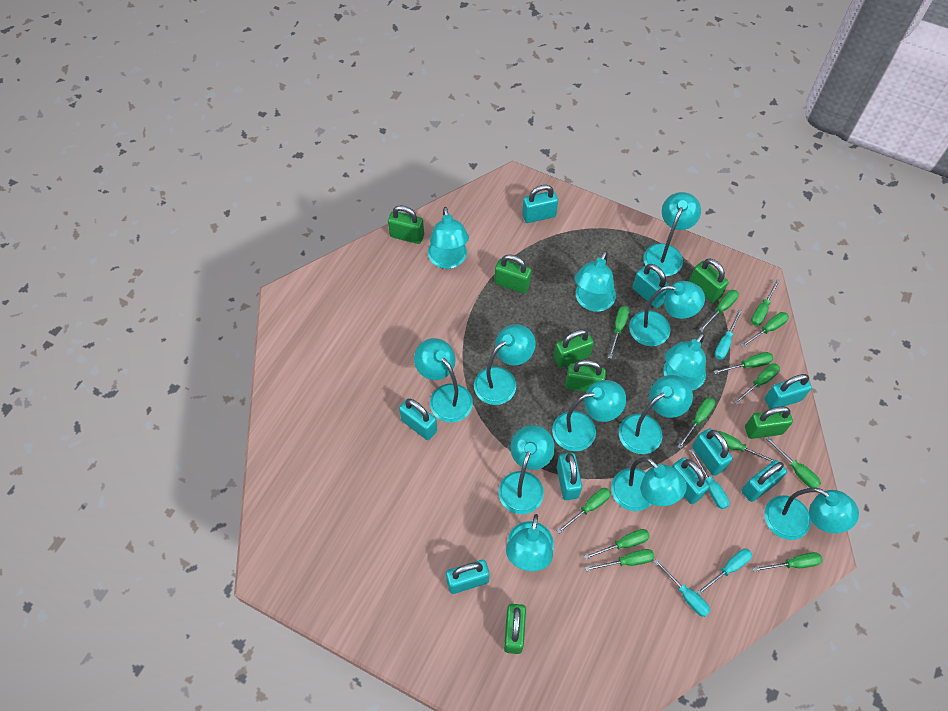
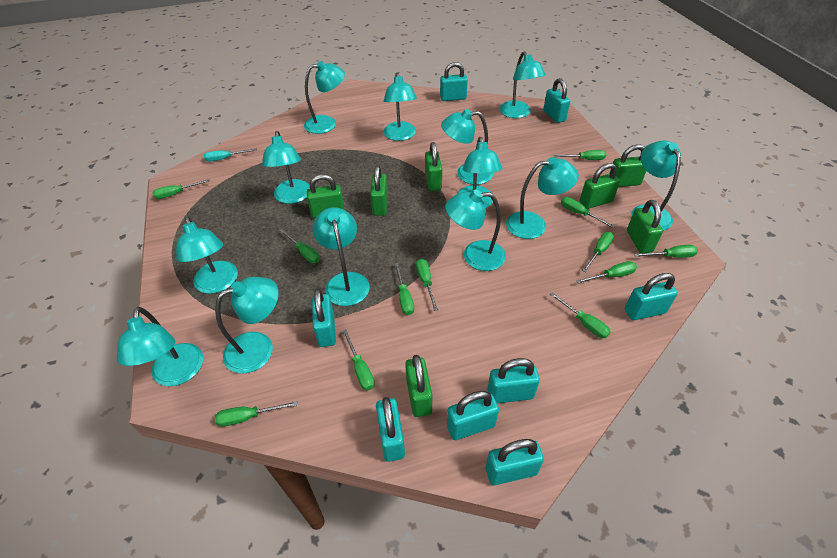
green screwdriver: [557,488,611,534] [584,529,650,560] [585,549,655,571] [608,306,629,359] [677,398,715,449] [699,290,739,332] [713,352,773,374] [718,431,775,462] [734,363,780,404] [741,312,789,347] [751,279,780,326] [753,552,822,572] [766,437,821,488] = 13 -> [152,179,210,199] [215,401,298,426] [279,229,320,263] [343,329,375,390] [394,263,414,315] [416,259,438,311] [550,292,611,338] [553,150,607,160] [561,197,614,228] [576,261,637,284] [582,232,614,272] [634,245,698,258] = 12
turquoise padlock: [399,398,437,440] [446,560,489,594] [522,185,558,223] [557,453,582,500] [632,264,670,308] [672,457,709,504] [692,429,733,476] [741,460,787,502] [765,374,812,409] = 9 -> [312,289,336,347] [376,397,405,462] [440,62,468,101] [447,391,499,440] [486,439,544,485] [487,358,540,403] [543,78,570,123] [625,273,678,320] = 8
turquoise screwdriver: [654,559,710,617] [690,449,729,509] [697,549,752,595] [714,310,742,360] = 4 -> [204,149,257,162] = 1

